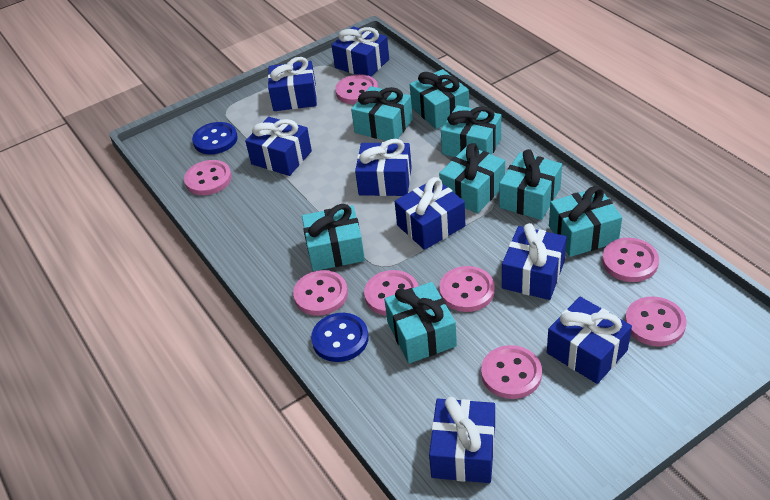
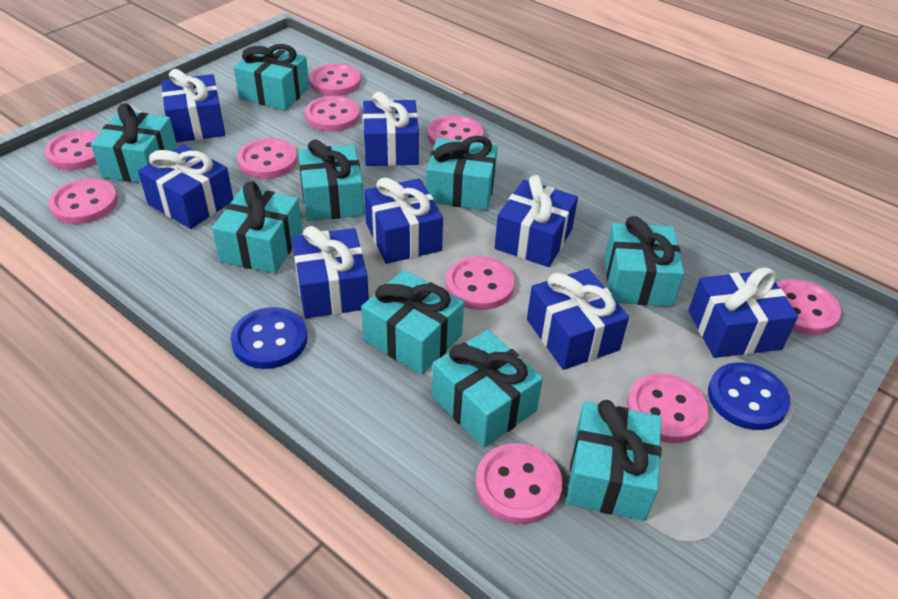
pink button: [184,160,232,195] [293,270,348,316] [335,74,378,104] [364,270,418,316] [439,266,495,312] [481,345,542,399] [602,238,659,282] [625,296,686,347] = 8 -> [45,130,99,170] [49,178,118,224] [237,138,298,179] [305,96,360,132] [309,64,361,96] [428,115,483,146] [446,256,515,310] [475,443,563,524] [627,373,709,443] [777,279,841,335] = 10
turquoise gift: [302,204,365,271] [351,86,413,141] [384,282,457,363] [410,69,469,129] [439,143,505,213] [441,105,501,157] [499,149,562,220] [549,186,622,257] = 8 -> [91,103,177,183] [212,181,302,274] [234,44,309,111] [298,140,364,221] [361,269,464,375] [426,136,498,210] [432,330,543,447] [566,400,661,521] [605,216,684,306] = 9

